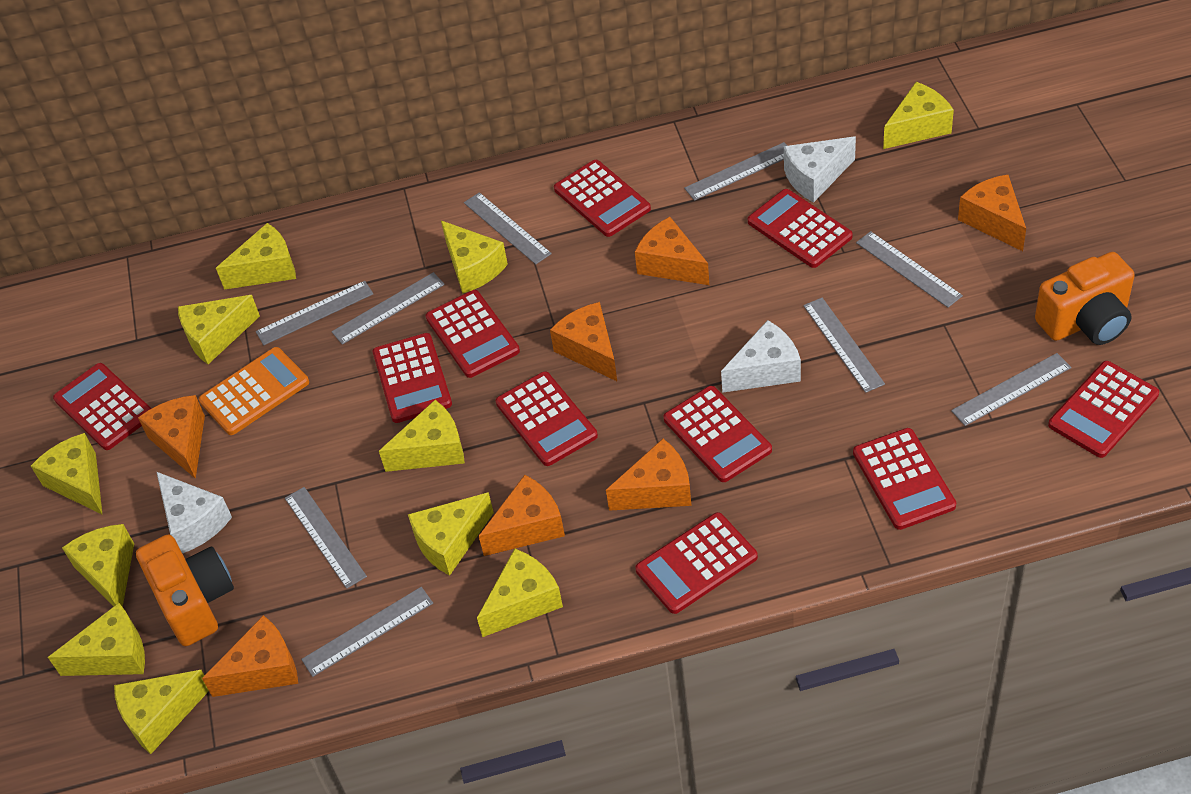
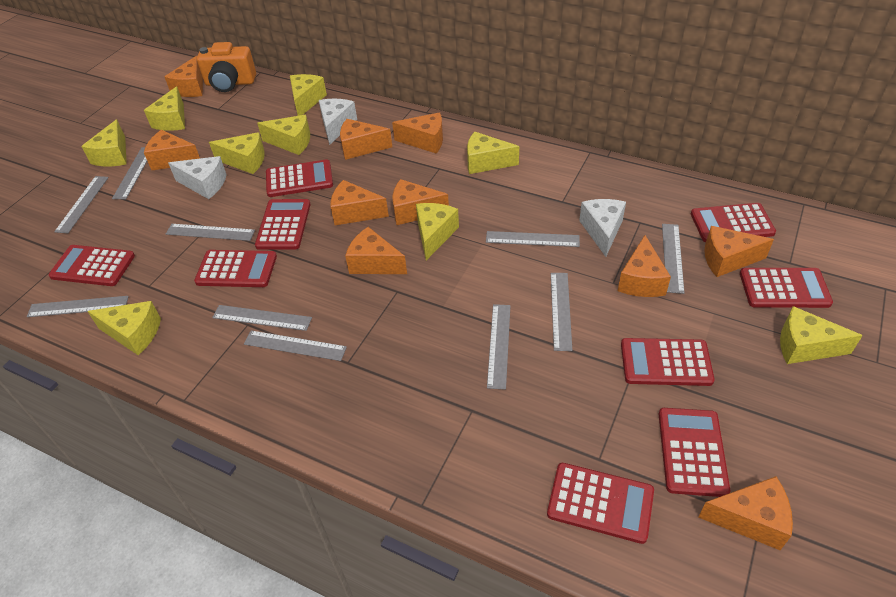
grey ruler: [256,281,373,345] [285,487,367,589] [301,587,433,677] [332,272,445,345] [464,192,552,264] [684,142,787,201] [803,298,885,393] [856,231,963,308] [951,353,1071,426] = 9 -> [27,296,129,317] [54,176,109,233] [112,147,147,199] [166,224,255,241] [212,305,312,331] [244,331,347,361] [486,231,580,247] [487,304,510,390] [551,273,572,351] [662,224,685,294] = 10
orange calculator: [199,347,309,435] = 1 -> none = 0
orange camera: [136,535,234,646] [1035,252,1135,345] = 2 -> [197,42,256,92] = 1
orange cheese: [138,395,205,479] [202,615,298,697] [479,475,565,556] [550,302,617,381] [606,439,692,511] [635,217,709,285] [958,174,1026,251] = 7 -> [144,130,200,170] [165,56,203,97] [331,180,389,225] [340,119,392,160] [345,227,407,274] [392,113,443,154] [393,179,449,225] [618,235,671,297] [698,476,793,550] [704,226,774,277] = 10
red calculator: [53,363,152,450] [373,333,452,423] [426,290,520,378] [496,371,598,466] [554,160,651,237] [635,512,758,614] [663,386,772,482] [748,189,853,268] [853,428,956,530] [1048,361,1159,458] = 10 -> [48,245,135,286] [194,250,277,287] [255,199,311,250] [266,159,333,197] [547,463,654,544] [621,338,715,386] [659,408,730,497] [691,203,776,242] [740,268,833,308] = 9
yellow cheese: [31,433,103,515] [48,603,145,676] [62,524,134,607] [114,670,209,754] [178,295,260,364] [216,223,296,290] [379,400,465,472] [408,492,494,576] [441,221,508,294] [477,548,563,637] [883,82,954,149] = 11 -> [81,119,127,166] [87,301,161,355] [144,86,185,131] [209,132,265,174] [257,115,310,155] [290,74,327,116] [416,203,459,260] [467,132,519,174] [780,306,863,364] = 9

